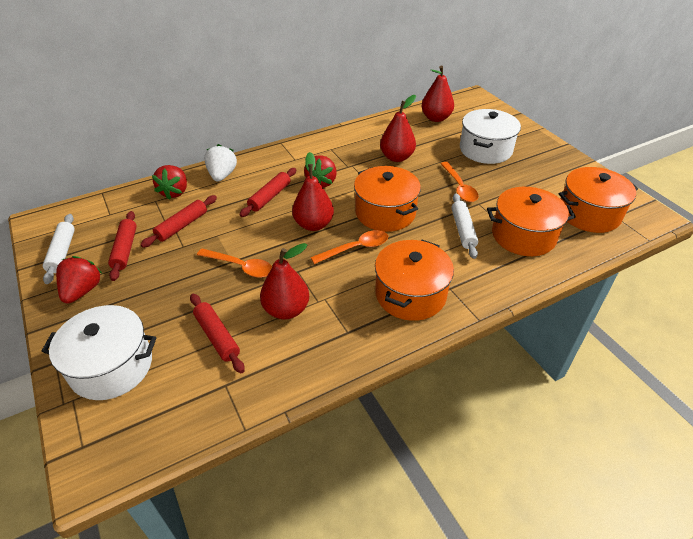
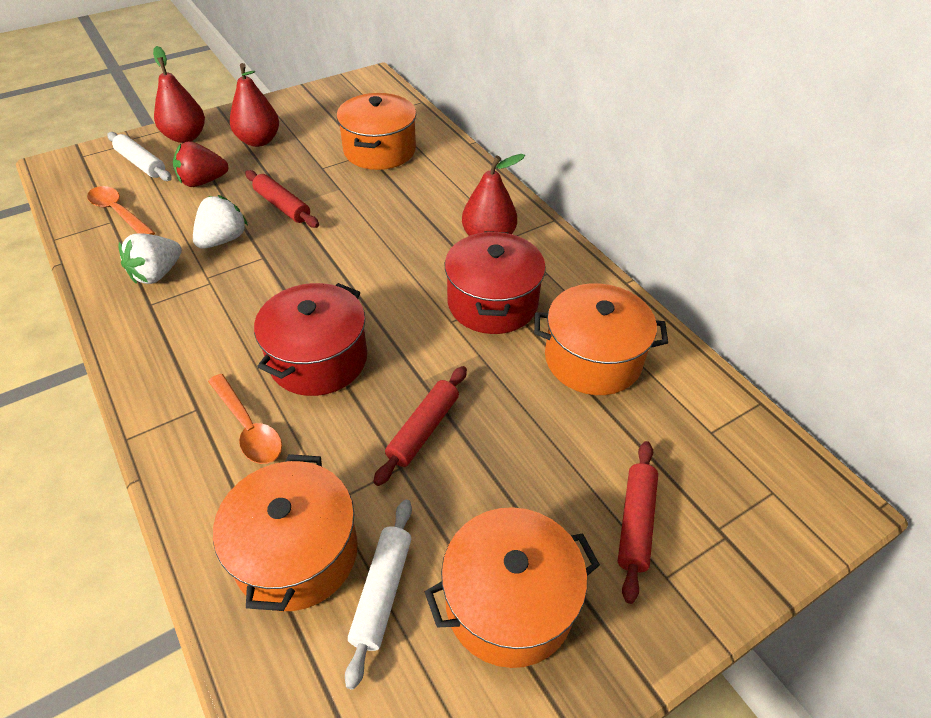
orange spoon: [197,248,272,278] [311,230,388,264] [441,162,479,202] = 3 -> [87,186,155,235] [208,374,282,464] = 2
red pear: [260,243,309,319] [292,152,334,231] [380,95,416,162] [421,65,454,122] = 4 -> [153,46,205,143] [230,63,279,147] [462,154,525,236] = 3
red pot: none = 0 -> [254,283,367,396] [445,231,546,334] = 2
red rolling pin: [108,211,137,281] [140,195,217,248] [190,294,245,373] [239,168,296,217] = 4 -> [245,170,319,228] [373,366,467,486] [618,441,658,604] = 3
red strawberry: [56,256,102,304] [152,165,187,200] [304,155,337,188] = 3 -> [173,141,229,187] = 1
white pot: [42,305,157,400] [460,109,521,164] = 2 -> none = 0
white strawberry: [204,144,237,182] = 1 -> [118,233,182,284] [193,195,248,249] = 2

